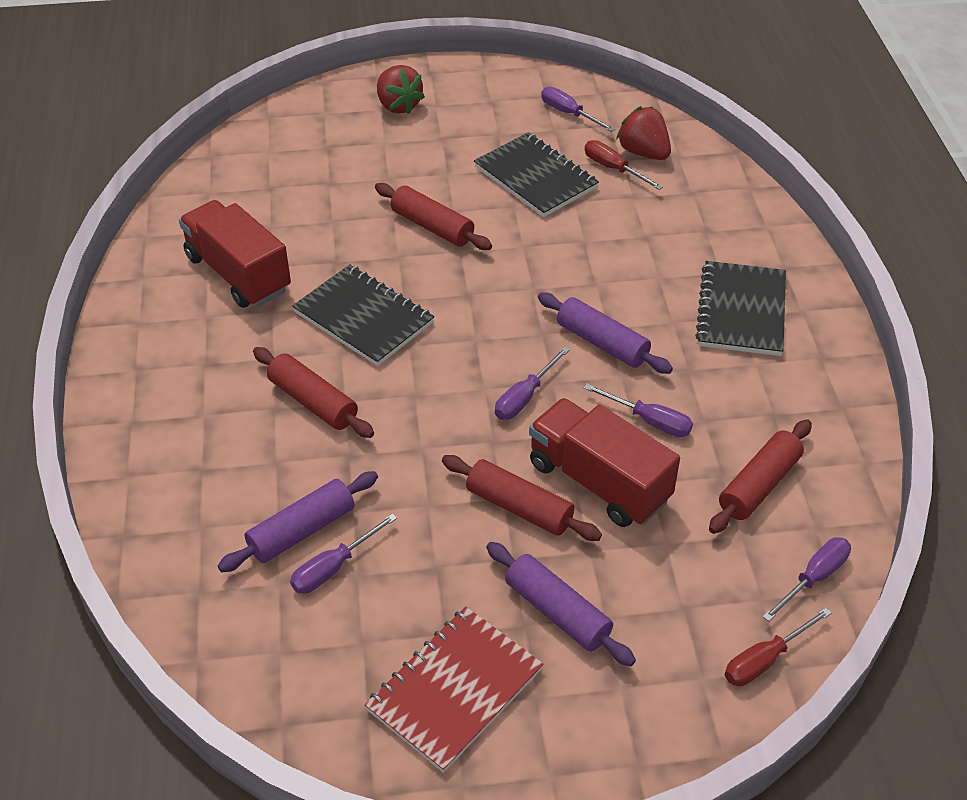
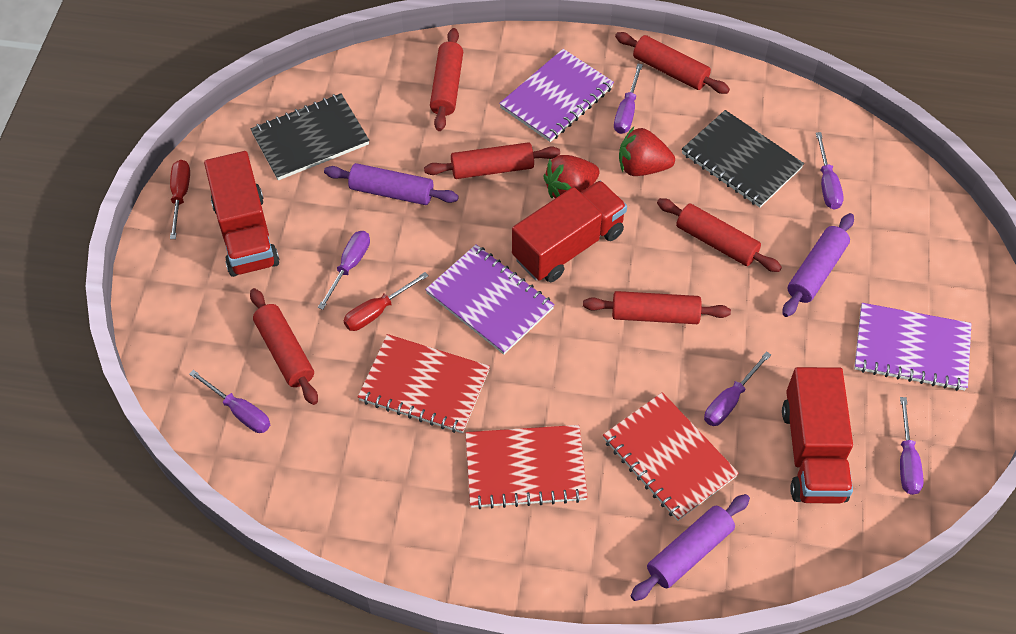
black notebook: [292,264,434,366] [474,132,599,217] [695,261,786,356] = 3 -> [250,93,369,180] [682,110,804,208] = 2
purple notebook: none = 0 -> [425,244,555,355] [499,49,614,142] [854,303,971,391] = 3
purple screwdriver: [290,514,397,594] [495,347,570,420] [541,86,615,132] [583,383,693,437] [763,537,851,622] = 5 -> [189,370,270,433] [318,231,370,310] [614,64,643,134] [704,351,771,426] [816,132,844,210] [900,397,924,495] = 6
red notebook: [365,607,544,773] = 1 -> [358,334,490,433] [465,425,587,509] [603,392,739,521] = 3
red rolling pin: [253,347,374,438] [375,183,492,250] [442,455,602,541] [709,419,812,534] = 4 -> [250,288,318,405] [424,142,560,179] [430,28,463,131] [583,291,731,324] [615,32,730,94] [657,198,782,272] = 6
red truck: [179,200,291,308] [529,398,680,527] = 2 -> [204,151,280,277] [512,181,627,282] [782,367,853,503] = 3

